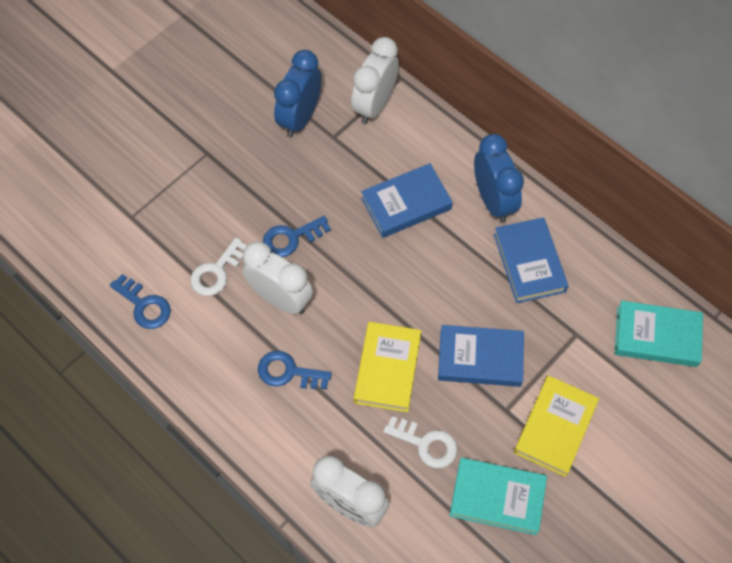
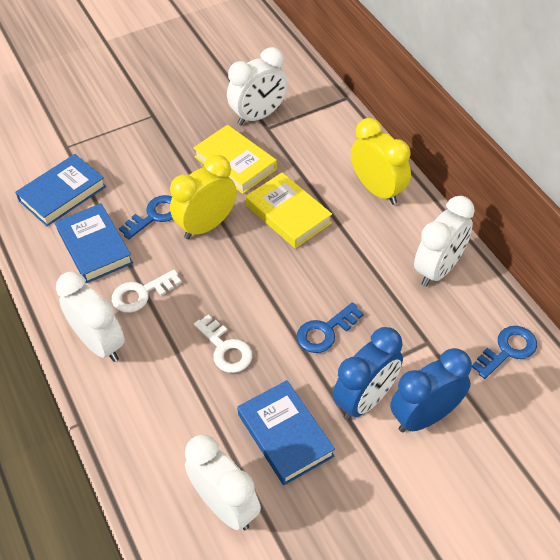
turquoise book: [450,458,547,535] [615,301,703,367] = 2 -> none = 0
white clock: [242,241,313,314] [310,456,389,527] [351,37,399,124] = 3 -> [56,272,125,362] [185,434,261,530] [227,47,288,126] [414,196,475,287] = 4
yellow clock: none = 0 -> [170,155,237,239] [351,118,411,205] = 2

